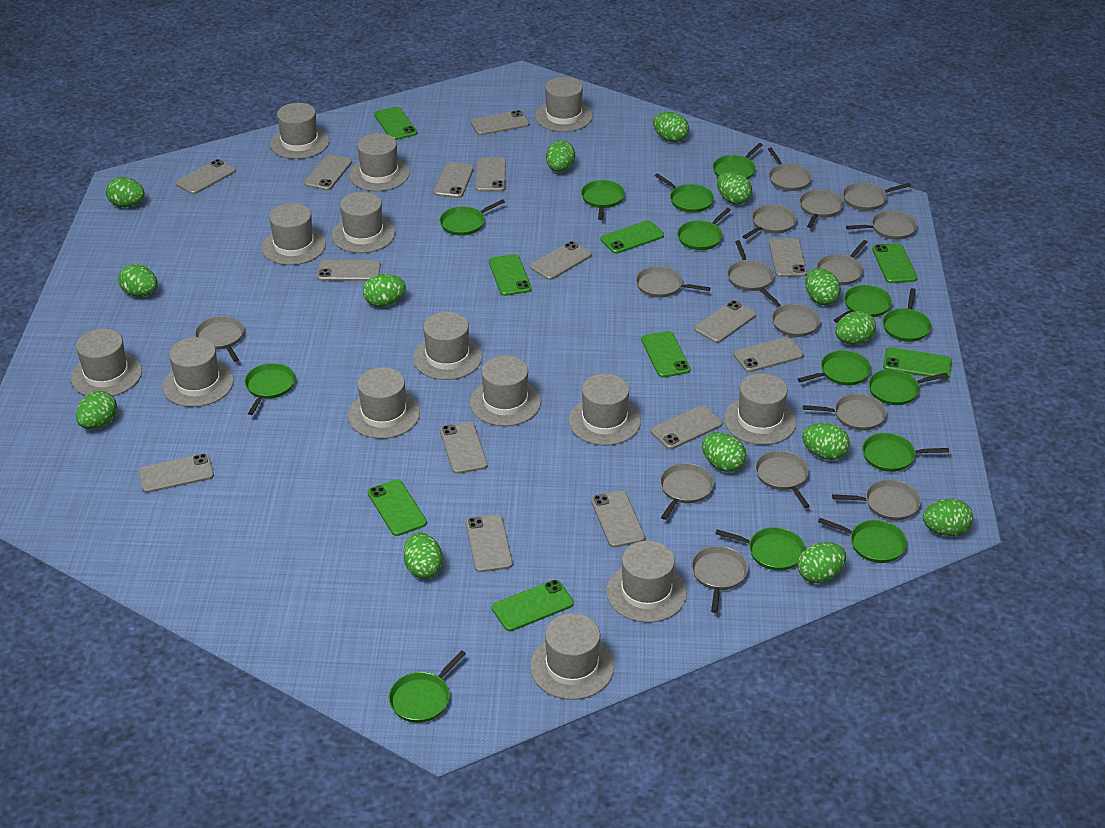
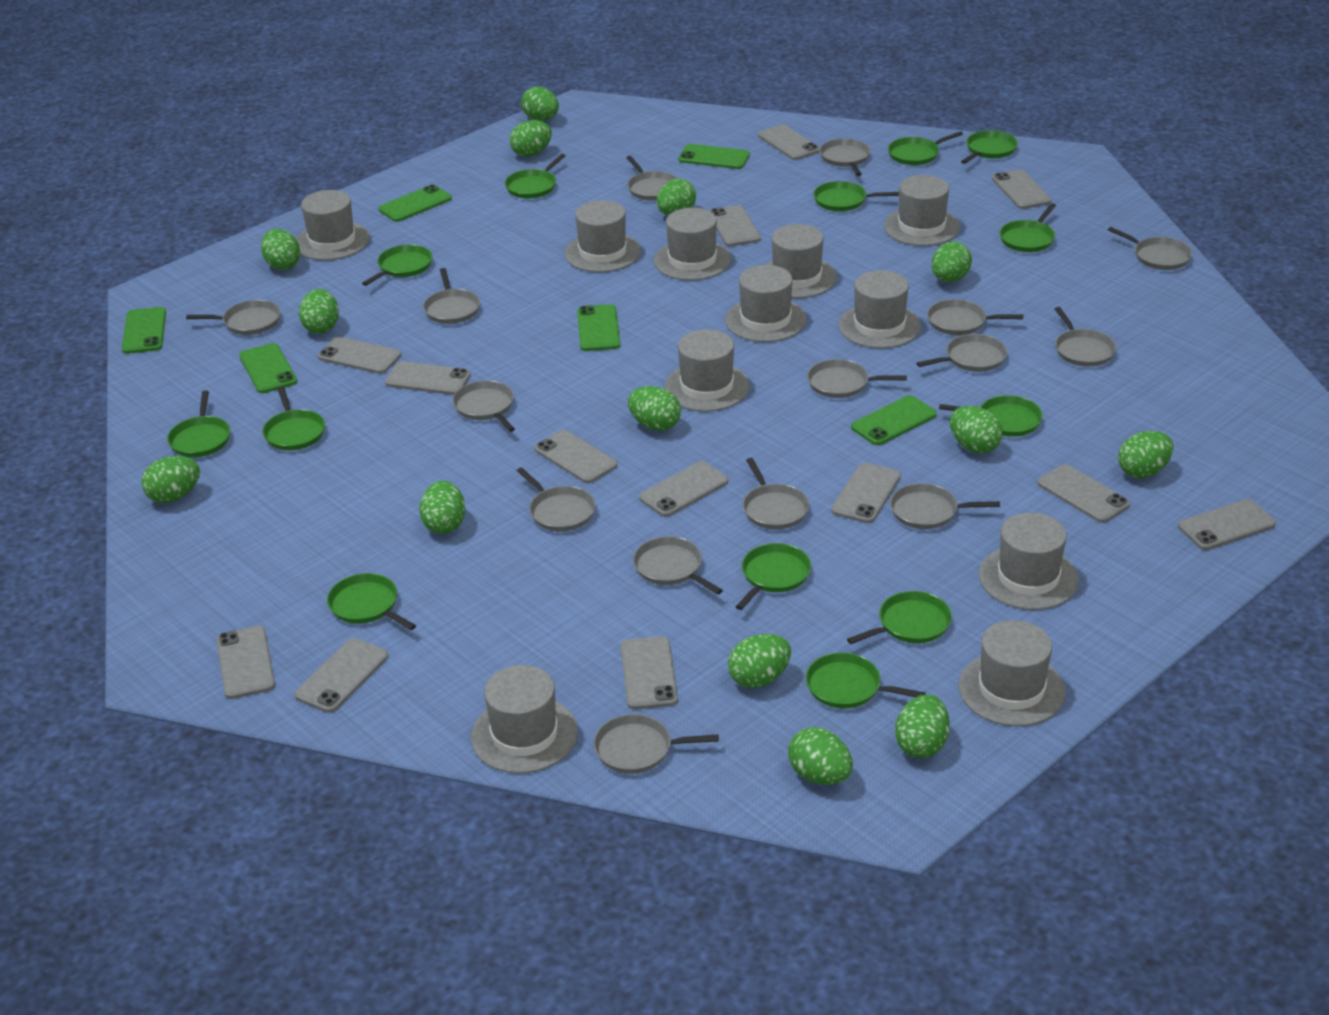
green pan: [244,363,295,415] [389,650,466,723] [440,199,505,236] [581,180,625,220] [655,173,714,213] [677,208,731,250] [713,143,762,179] [715,527,805,571] [798,350,871,385] [818,518,907,563] [834,285,892,323] [862,433,949,472] [868,369,948,405] [883,288,931,342] = 14 -> [167,391,230,457] [262,386,325,450] [327,573,416,630] [362,245,432,286] [505,154,566,199] [735,543,811,610] [805,652,925,708] [813,181,899,211] [847,591,952,644] [888,131,963,165] [939,395,1043,437] [961,130,1018,164] [999,203,1056,252] = 13
green phone: [368,479,427,536] [374,107,417,140] [489,254,532,296] [492,580,574,631] [600,220,664,254] [641,331,691,378] [872,243,917,283] [883,347,952,380] = 8 -> [122,307,166,354] [239,343,297,393] [379,185,452,222] [577,304,620,351] [678,144,750,169] [851,395,937,445] = 6
grey hat: [71,329,142,396] [162,337,234,407] [262,203,326,265] [270,103,329,159] [332,192,395,253] [348,367,420,439] [349,133,410,191] [413,312,482,380] [470,355,541,426] [530,613,614,700] [535,77,593,132] [569,374,641,445] [606,541,687,623] [724,373,797,445] = 14 -> [296,190,370,260] [471,665,578,774] [564,200,641,272] [654,208,731,281] [664,329,750,412] [725,265,807,342] [765,224,837,298] [838,270,921,349] [884,175,960,246] [958,620,1065,726] [979,513,1079,610] = 11
grey phone: [139,454,214,493] [176,159,236,194] [304,154,352,191] [317,260,381,281] [434,162,474,198] [440,422,488,474] [466,514,513,572] [471,110,529,135] [475,157,506,192] [530,241,592,280] [591,490,645,548] [651,405,722,449] [694,300,756,343] [734,337,804,372] [769,238,807,277] = 15 -> [216,626,275,699] [294,638,388,713] [318,337,401,374] [385,361,471,395] [534,430,618,483] [620,636,678,710] [639,461,728,517] [710,205,761,246] [758,125,820,160] [831,463,901,523] [992,170,1051,209] [1037,464,1130,523] [1178,499,1276,550] = 13

